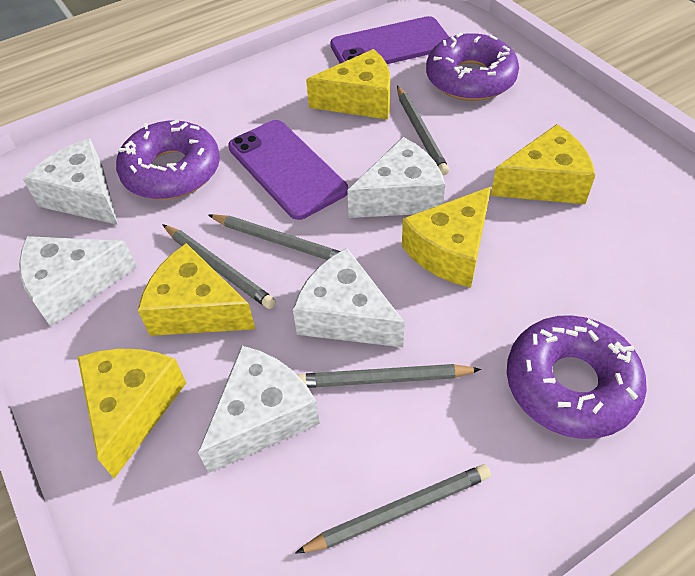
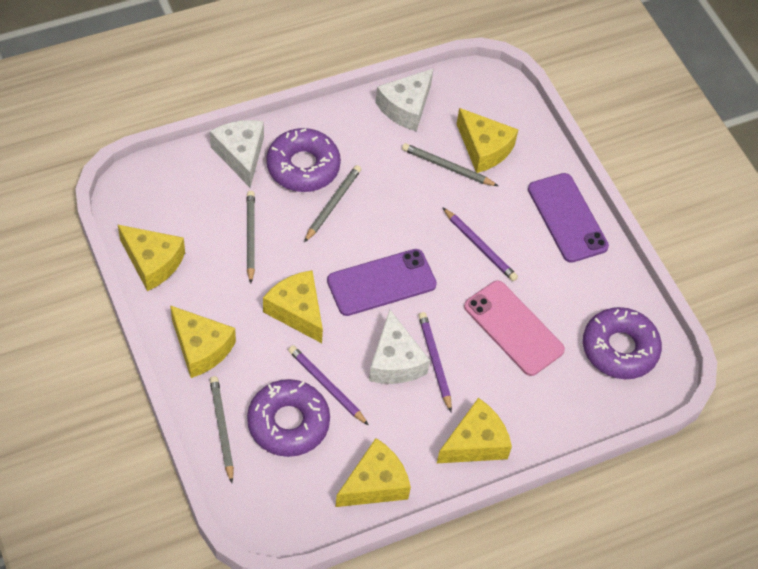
grey pencil: [162,224,276,309] [208,214,340,260] [295,464,491,554] [297,364,481,388] [397,86,449,175] = 5 -> [210,376,234,483] [247,191,255,284] [304,165,361,242] [402,143,498,186] = 4
pink phone: none = 0 -> [464,280,565,376] = 1
purple pencil: none = 0 -> [288,345,369,425] [419,312,452,412] [442,207,518,281] = 3
white cheese: [19,236,137,327] [23,139,118,225] [198,345,320,473] [293,248,405,347] [347,137,445,218] = 5 -> [210,120,264,188] [369,309,430,384] [376,68,434,132] = 3
yellow cheese: [77,349,186,478] [138,243,255,336] [306,49,390,120] [402,187,491,288] [491,124,595,204] = 5 -> [118,225,185,291] [170,305,236,378] [263,270,323,343] [336,438,411,507] [437,398,512,463] [457,108,518,173] = 6

